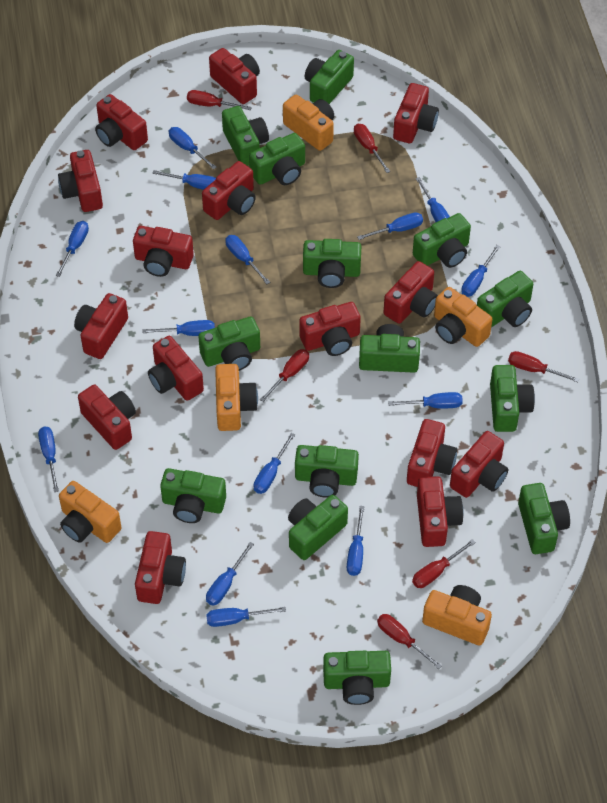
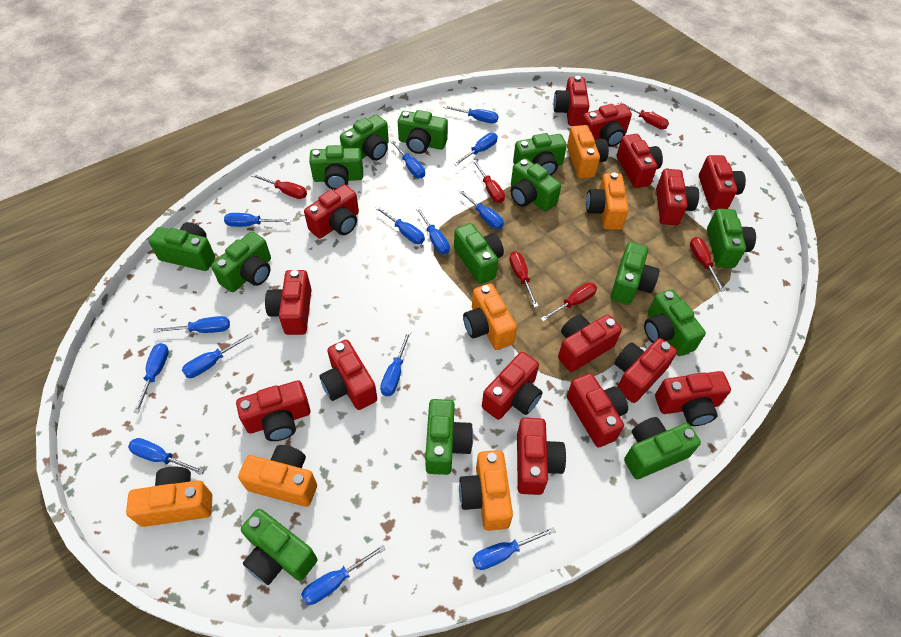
orange camera: [59,481,121,543] [215,364,258,431] [283,94,334,151] [422,585,492,646] [434,287,492,347] = 5 -> [126,466,212,527] [238,445,317,507] [459,450,513,531] [463,283,517,350] [567,125,609,179] [586,172,629,230] = 6

